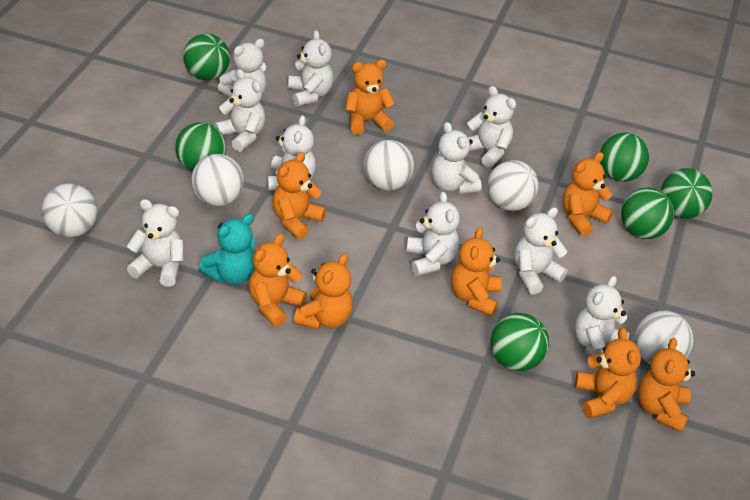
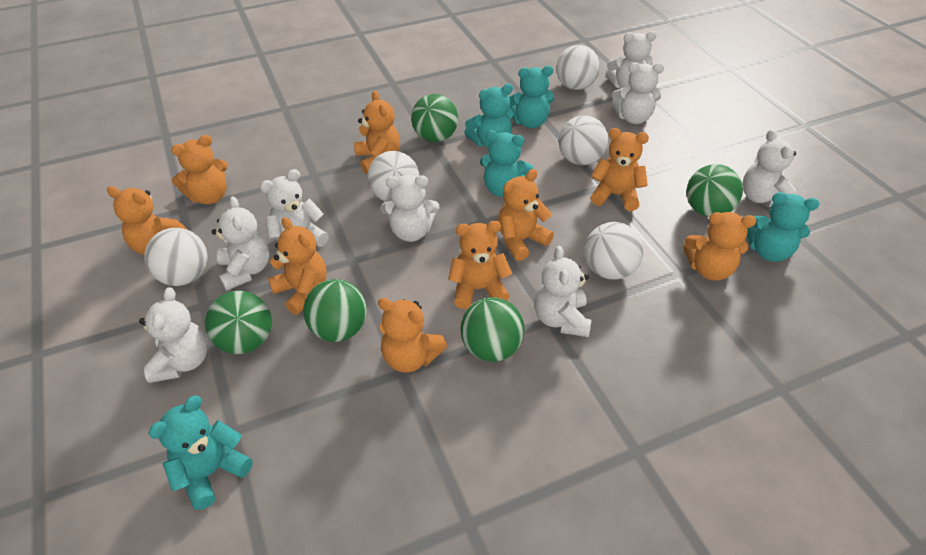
green ball: [175,122,226,172] [183,34,230,80] [491,313,549,371] [600,133,649,182] [621,188,674,239] [661,168,713,219] = 6 -> [205,291,272,354] [303,279,367,342] [411,94,458,142] [460,297,525,362] [686,164,743,217] = 5
orange teddy bear: [249,234,307,327] [272,152,326,239] [294,253,353,330] [345,60,395,135] [451,227,501,316] [563,152,613,236] [575,327,641,419] [638,338,695,433] = 8 -> [107,186,187,255] [171,135,228,205] [268,217,327,315] [354,91,400,174] [378,298,447,373] [448,221,512,309] [498,169,554,261] [590,128,649,211] [683,212,757,281] = 9
turquoise teddy bear: [199,214,255,285] = 1 -> [148,396,253,510] [464,84,513,148] [480,130,534,197] [509,66,554,128] [747,192,819,262] = 5
white teddy bear: [127,199,184,287] [214,69,265,152] [218,39,266,98] [267,115,316,191] [288,30,333,107] [406,191,460,276] [431,122,481,194] [467,86,516,168] [514,207,568,294] [575,276,630,356] = 10 -> [139,287,208,383] [212,196,269,291] [260,169,329,247] [381,175,439,242] [535,246,591,337] [605,31,657,89] [611,63,664,124] [743,129,796,207] = 8

